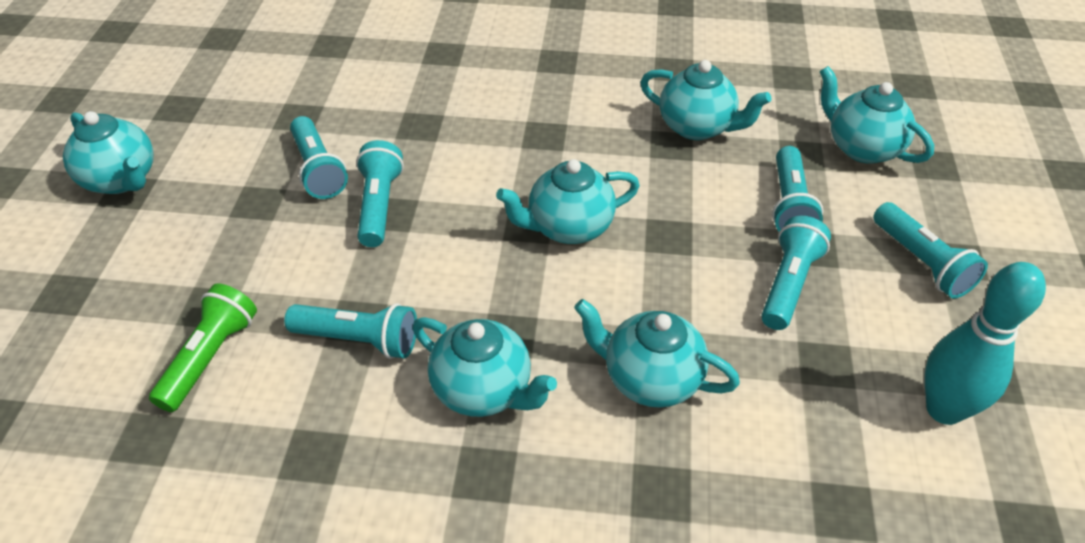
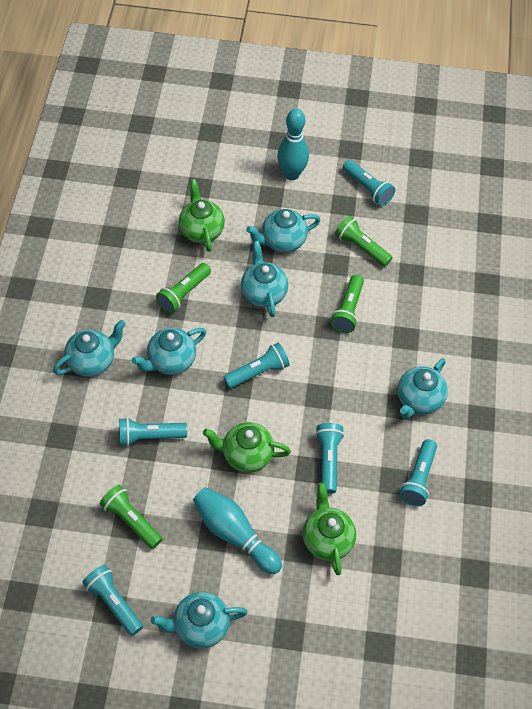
green flashlight: [149,284,257,412] = 1 -> [100,485,162,549] [156,263,211,313] [330,275,364,333] [335,216,393,267] = 4
green teapot: none = 0 -> [179,179,225,252] [203,422,291,473] [303,483,356,575] = 3
turquoise bowling pin: [925,262,1046,425] = 1 -> [193,487,282,574] [277,109,309,180] = 2

